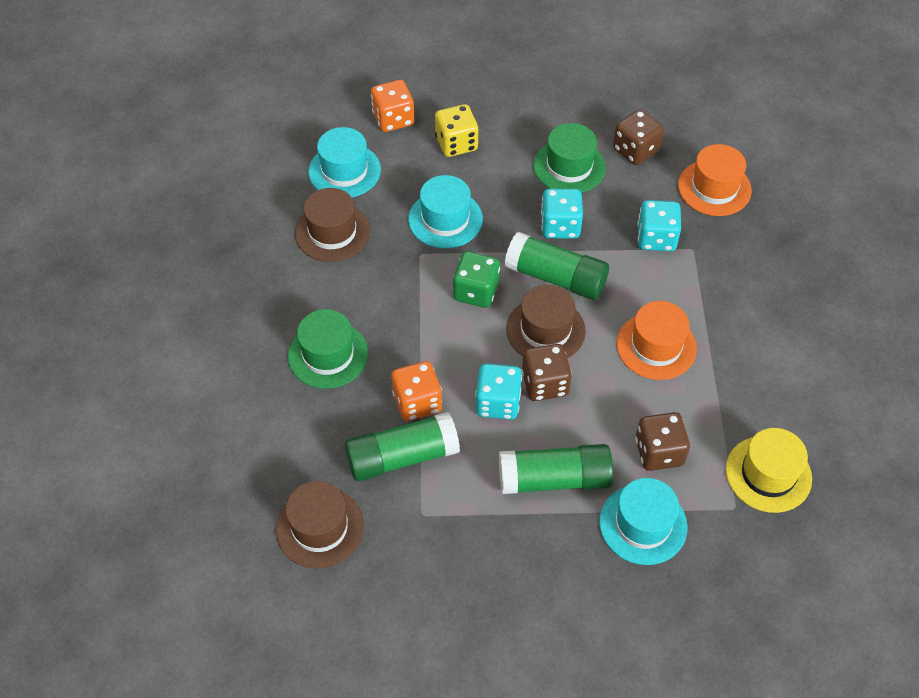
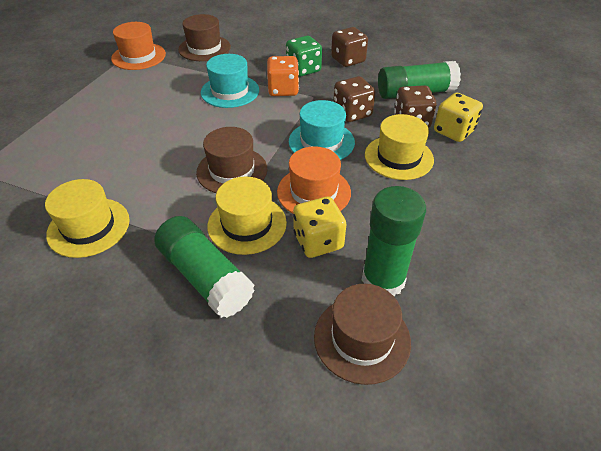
green hat: [288,309,368,389] [533,123,606,193] = 2 -> none = 0
orange dice: [371,80,415,132] [391,361,442,421] = 2 -> [267,56,299,96] = 1
turquoise dice: [475,363,522,420] [541,188,583,238] [637,200,681,251] = 3 -> none = 0
turquoise hat: [308,127,381,197] [408,175,483,248] [599,478,687,565] = 3 -> [201,54,259,108] [289,100,355,160] = 2
yellow dice: [435,104,479,157] = 1 -> [293,196,346,258] [434,93,483,142] = 2
yellow hat: [726,428,812,513] = 1 -> [45,179,129,258] [207,176,287,255] [365,114,434,180] = 3

